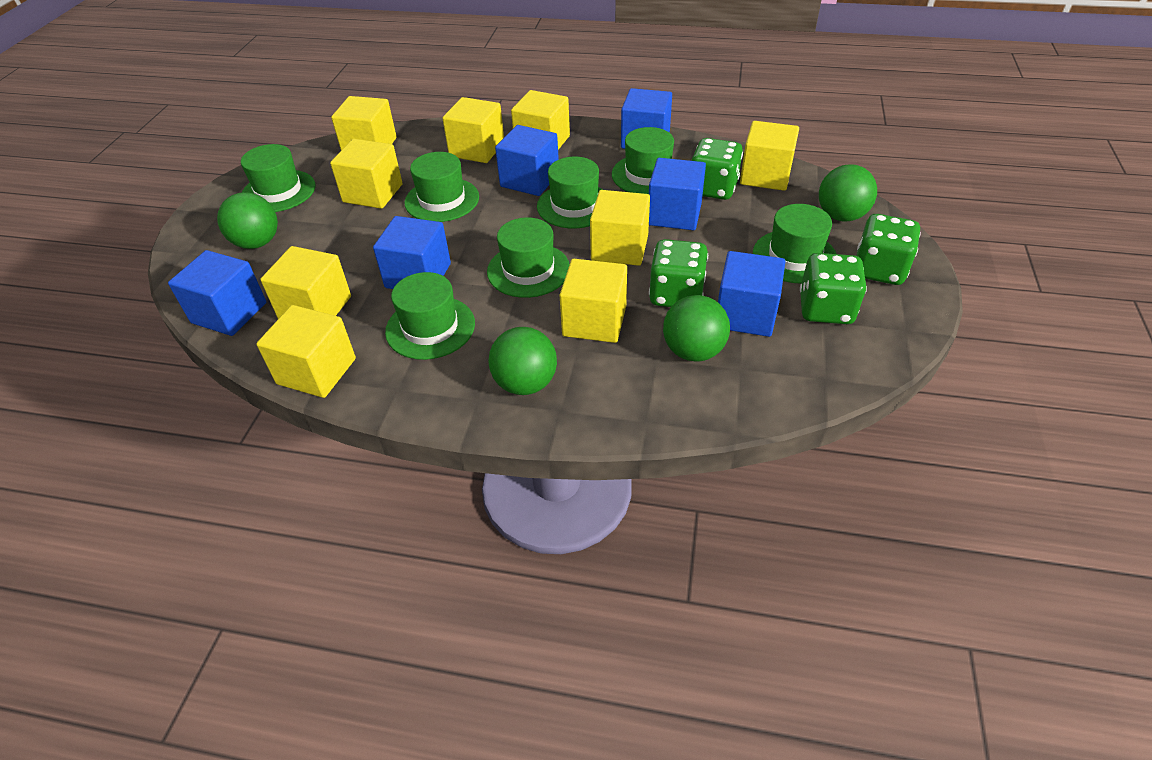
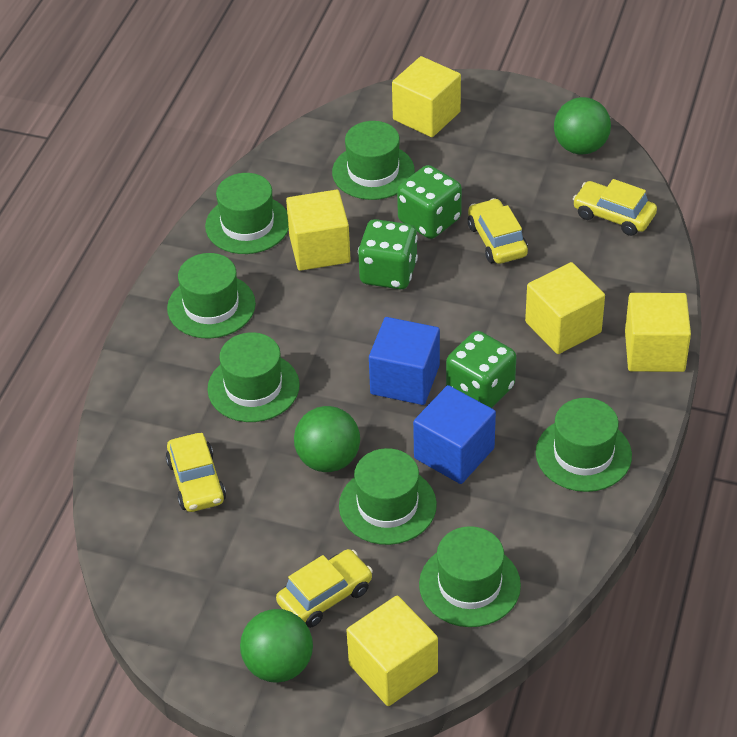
blue cube: [168,250,266,336] [373,216,451,289] [495,125,559,196] [621,88,672,149] [649,158,706,230] [718,251,785,337] = 6 -> [369,317,440,405] [413,385,496,484] = 2
green ball: [217,192,278,249] [488,327,557,395] [663,295,730,362] [819,165,877,222] = 4 -> [240,609,313,683] [294,406,360,472] [554,97,611,155] = 3
green dice: [649,239,708,307] [691,138,743,200] [800,253,867,324] [856,214,921,285] = 4 -> [358,219,418,289] [397,165,462,239] [446,331,516,408] = 3
yellow car: none = 0 -> [166,433,226,512] [276,549,373,628] [468,198,528,264] [573,179,657,236] = 4
yellow cube: [256,305,356,398] [260,246,351,319] [330,139,403,209] [331,96,397,150] [442,97,504,163] [511,90,570,150] [560,259,627,343] [590,190,650,266] [740,121,799,191] = 9 -> [286,190,351,271] [347,596,438,706] [392,56,461,137] [525,262,605,354] [625,293,691,372] = 5

